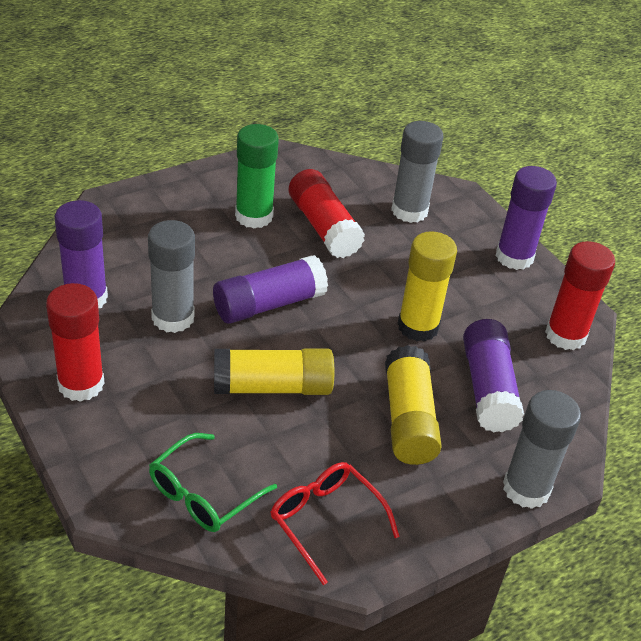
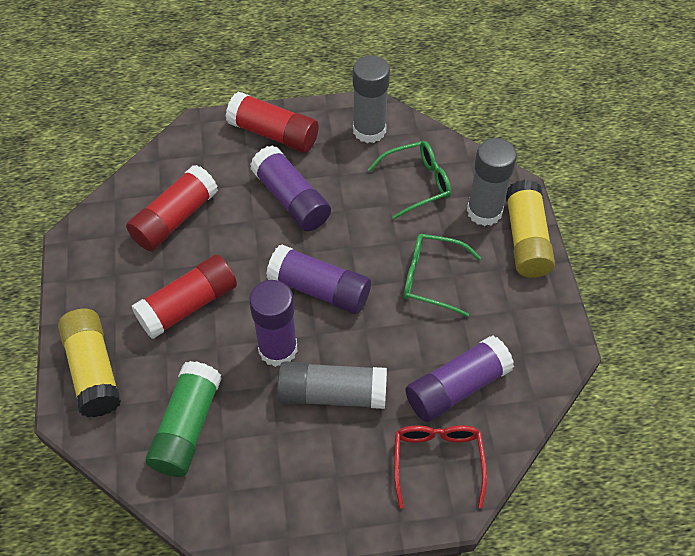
green glasses: [149,433,277,532] = 1 -> [367,141,451,220] [404,234,481,317] = 2
yellow glue stick: [214,348,334,395] [385,345,442,465] [398,231,457,342] = 3 -> [58,309,121,417] [506,180,555,278] = 2

